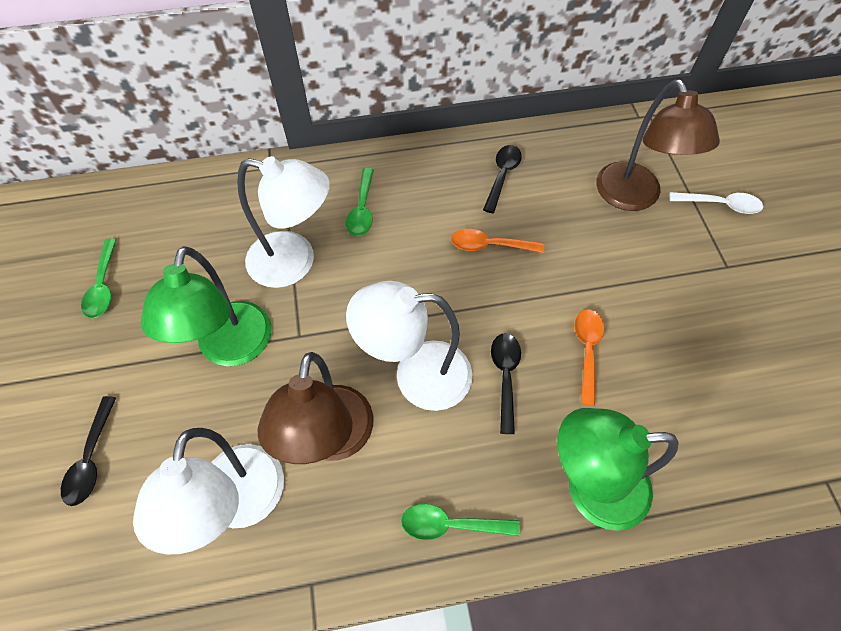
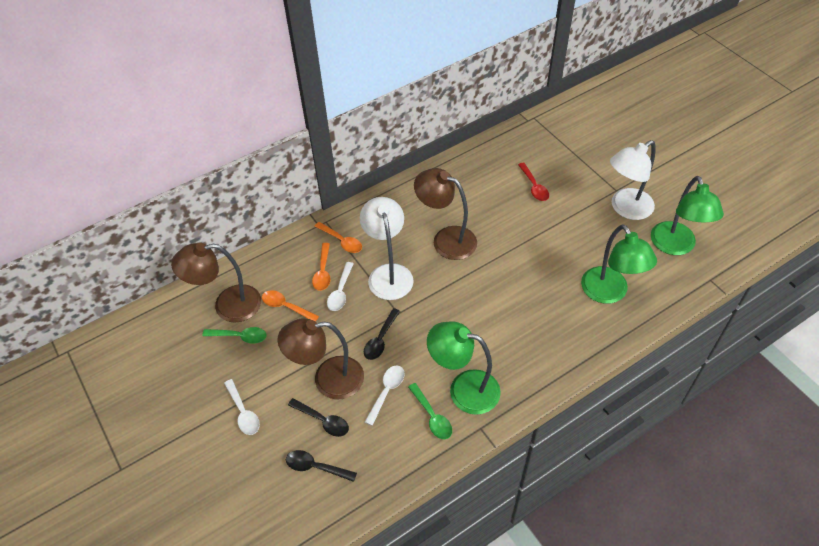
brown lamp: [257,352,373,464] [596,79,720,211] = 2 -> [171,243,261,323] [278,318,364,400] [414,168,477,260] = 3
green lamp: [141,246,272,366] [557,408,679,531] = 2 -> [427,321,501,415] [581,224,657,304] [651,176,724,255] = 3
green spoon: [81,238,117,319] [346,168,374,236] [401,504,520,540] = 3 -> [202,327,266,344] [408,383,452,439] = 2
orange spoon: [451,229,544,253] [574,309,604,406] = 2 -> [262,290,319,322] [312,243,330,291] [314,222,362,253] = 3
red spoon: none = 0 -> [518,163,549,201] = 1
white lamp: [133,428,284,554] [237,156,330,288] [346,281,473,411] = 3 -> [360,197,414,300] [610,140,656,220] = 2
white spoon: [669,192,763,214] = 1 -> [224,379,260,435] [327,262,354,311] [365,365,405,426] = 3

